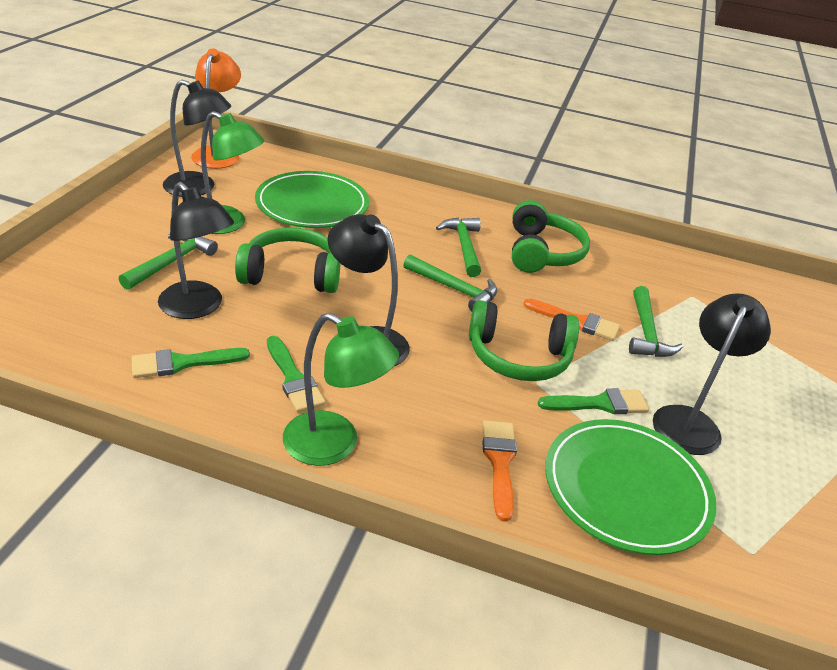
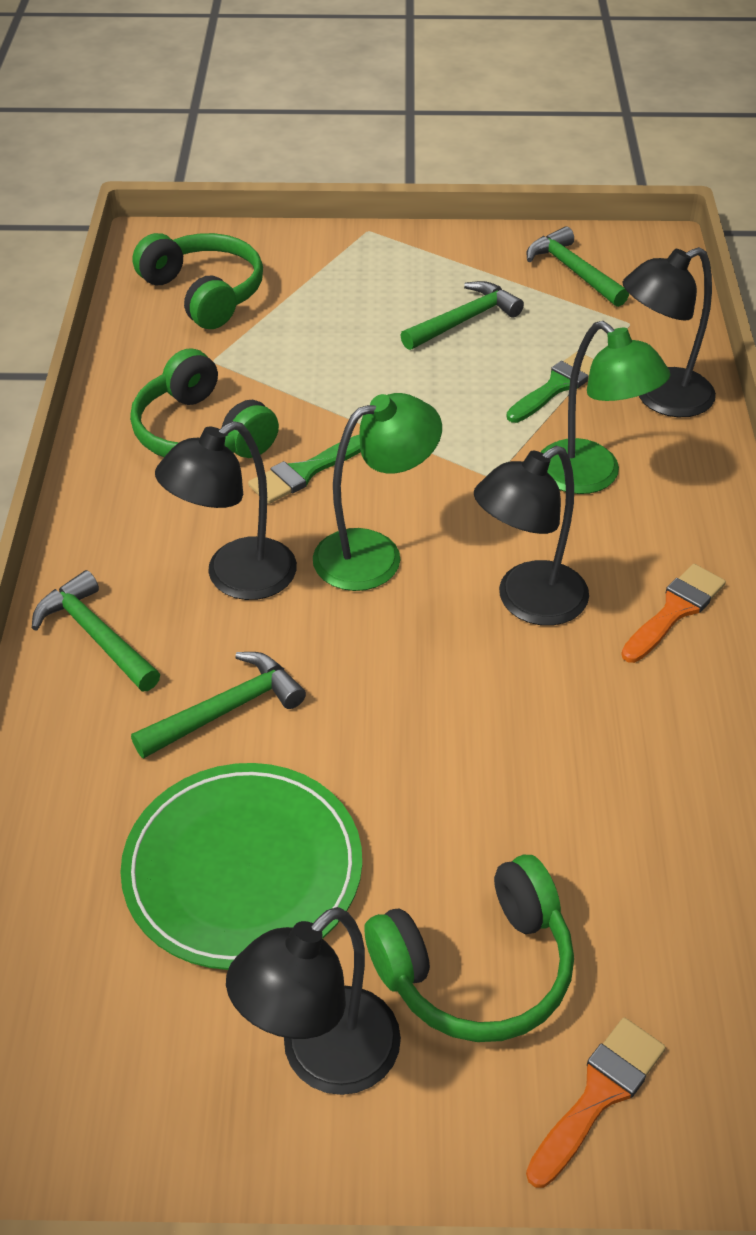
green brush: [131,348,250,378] [267,336,325,413] [538,388,649,414] = 3 -> [248,434,361,504] [506,351,594,423] = 2
green plate: [255,171,369,228] [545,419,716,555] = 2 -> [120,763,362,970] = 1
orange lamp: [191,48,241,169] = 1 -> none = 0

